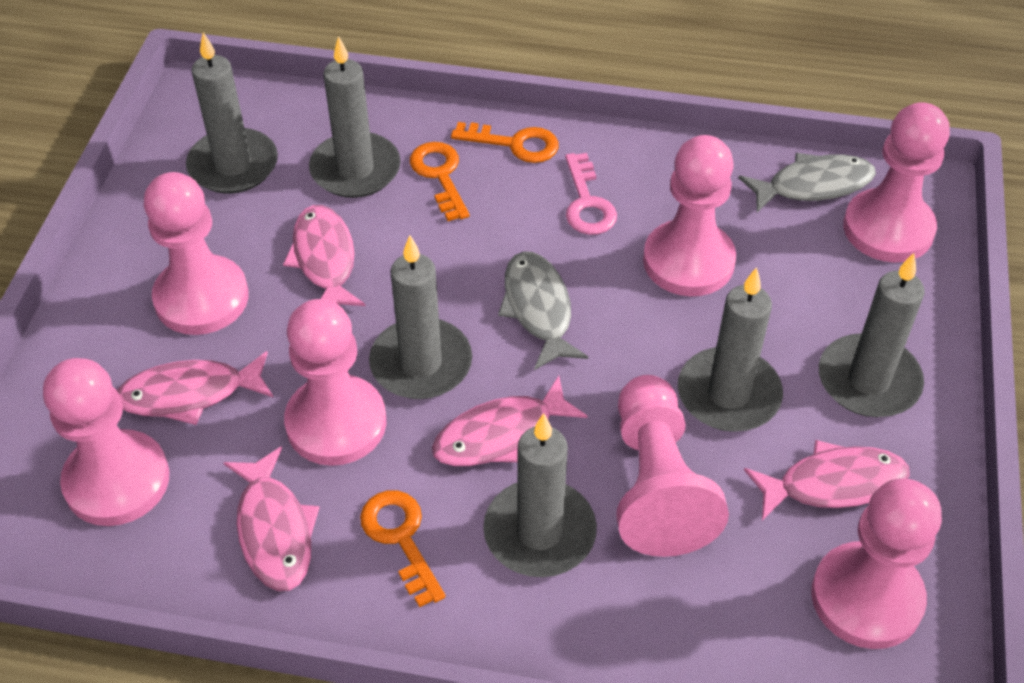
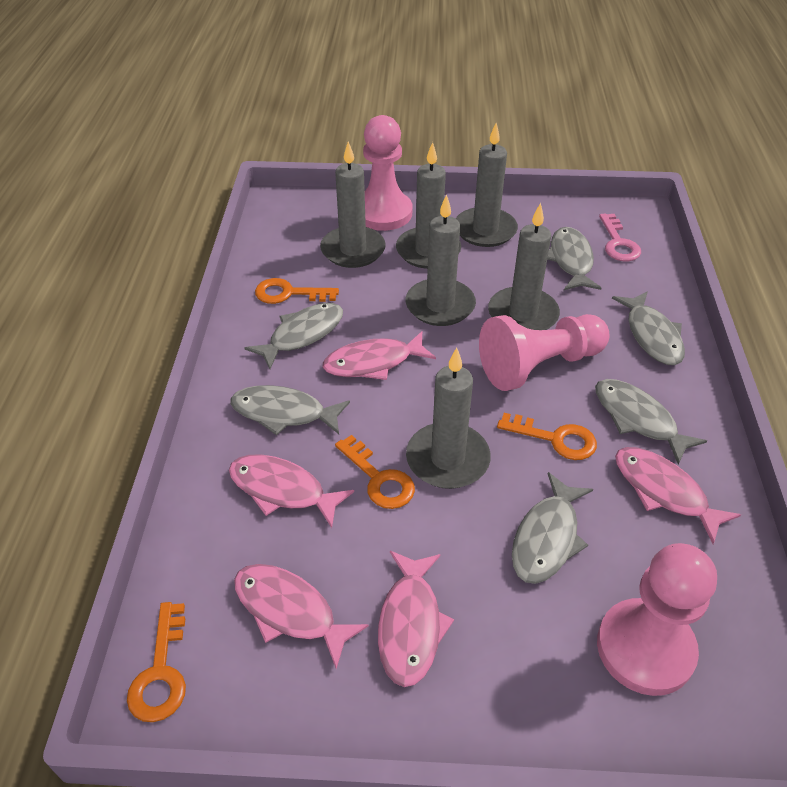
grey fish: [498,251,588,370] [738,153,876,212] = 2 -> [230,385,350,435] [245,303,343,369] [512,472,593,584] [547,227,602,290] [595,379,707,465] [612,291,685,365] = 6
orange key: [360,490,446,608] [410,142,470,221] [451,122,559,163] = 3 -> [127,602,186,722] [255,278,339,304] [335,435,415,509] [497,413,597,460] = 4
pink pawn: [43,358,169,526] [144,172,249,335] [284,299,387,466] [616,375,729,557] [643,135,736,296] [811,478,942,649] [843,102,950,263] = 7 -> [363,115,413,231] [479,314,610,391] [597,543,717,696] = 3

